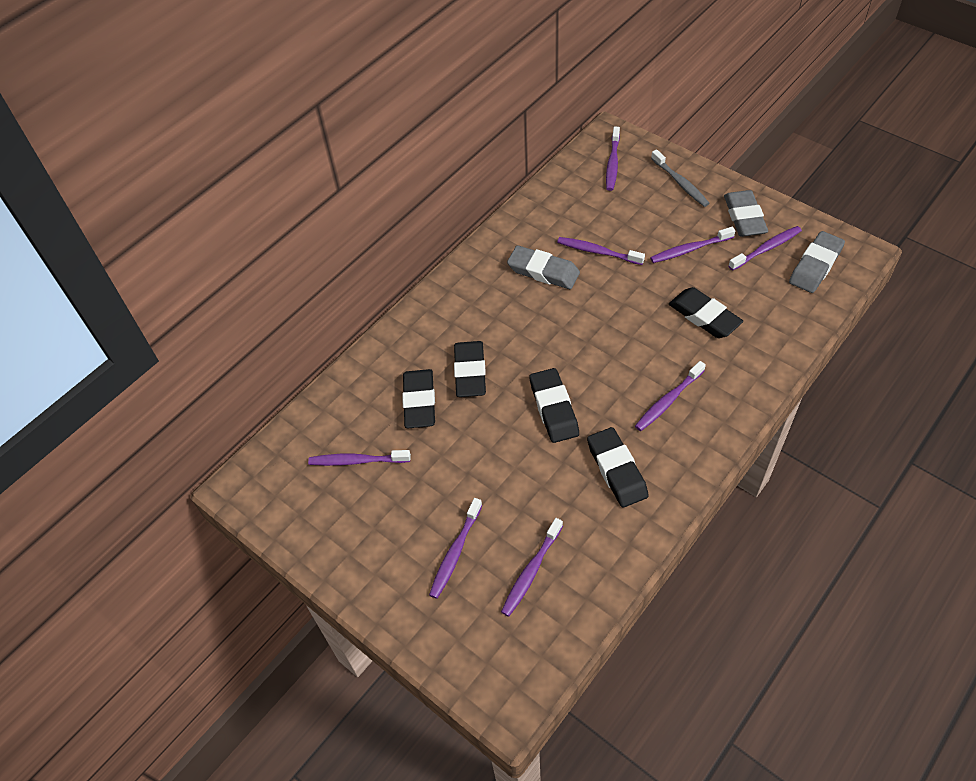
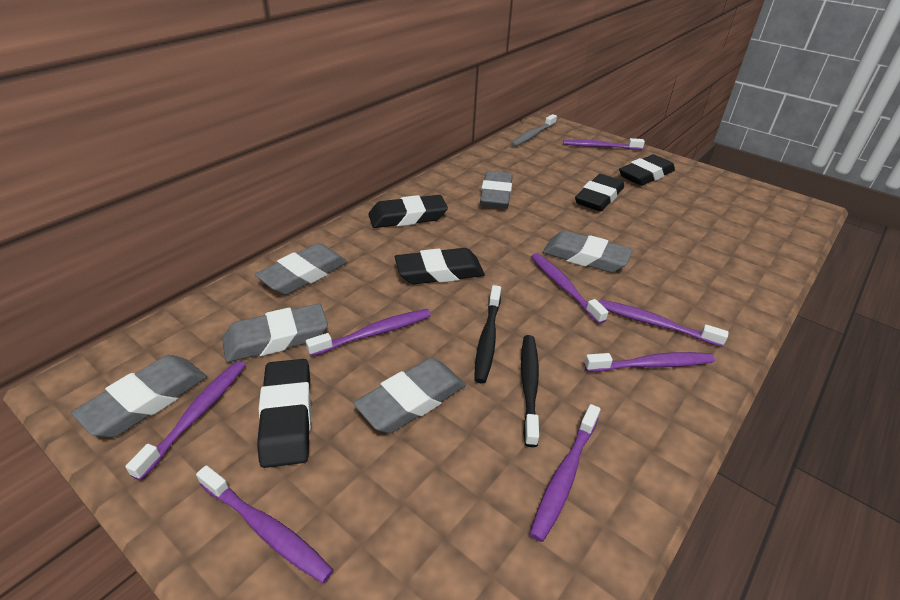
black toothbrush: none = 0 -> [474,285,501,384] [521,335,539,447] = 2
grey eraser: [507,246,580,289] [724,190,768,237] [789,231,845,293] = 3 -> [71,355,207,437] [222,303,328,362] [255,243,347,295] [353,358,466,433] [480,171,513,209] [543,231,633,273] = 6

